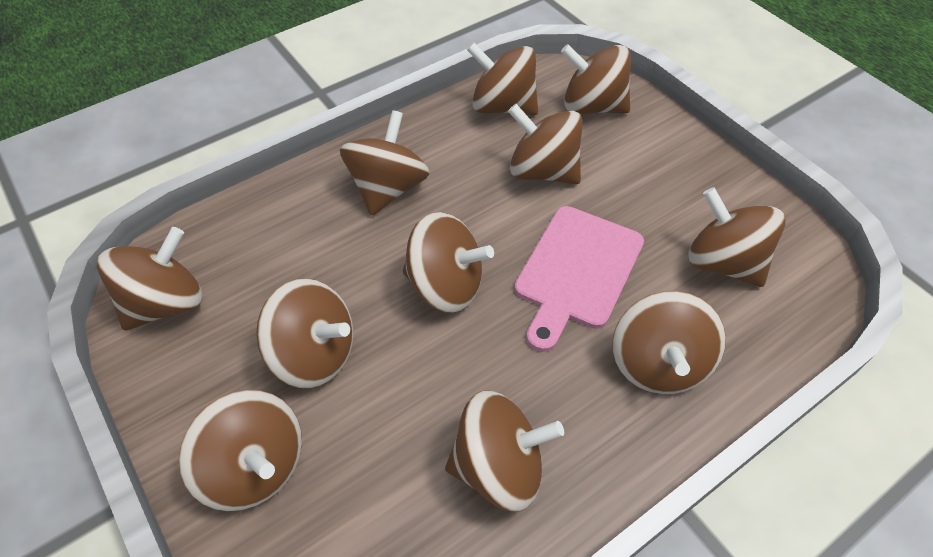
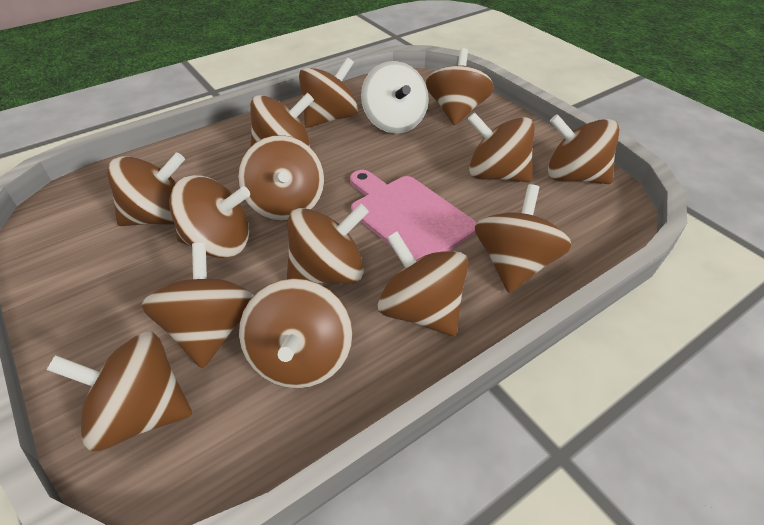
brown spinning top: [97,227,202,330] [179,390,302,512] [256,278,353,389] [340,110,430,216] [403,212,494,313] [445,391,564,512] [467,42,538,115] [508,104,582,184] [561,44,631,114] [612,291,726,394] [688,187,786,287] = 11 -> [47,332,192,452] [107,152,185,226] [141,243,254,369] [169,175,250,258] [238,135,324,221] [239,278,353,389] [250,93,314,147] [287,204,369,284] [299,57,358,128] [378,231,469,336] [426,48,494,126] [467,112,535,183] [475,184,572,293] [548,114,619,184] = 14
white spinning top: none = 0 -> [361,61,429,133] = 1

